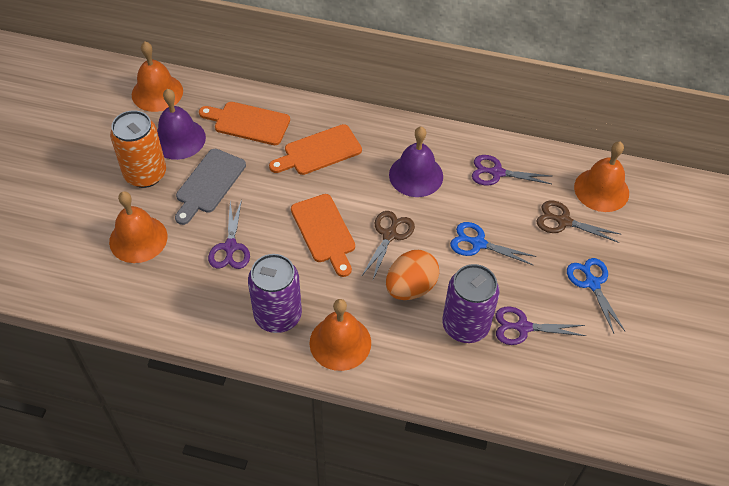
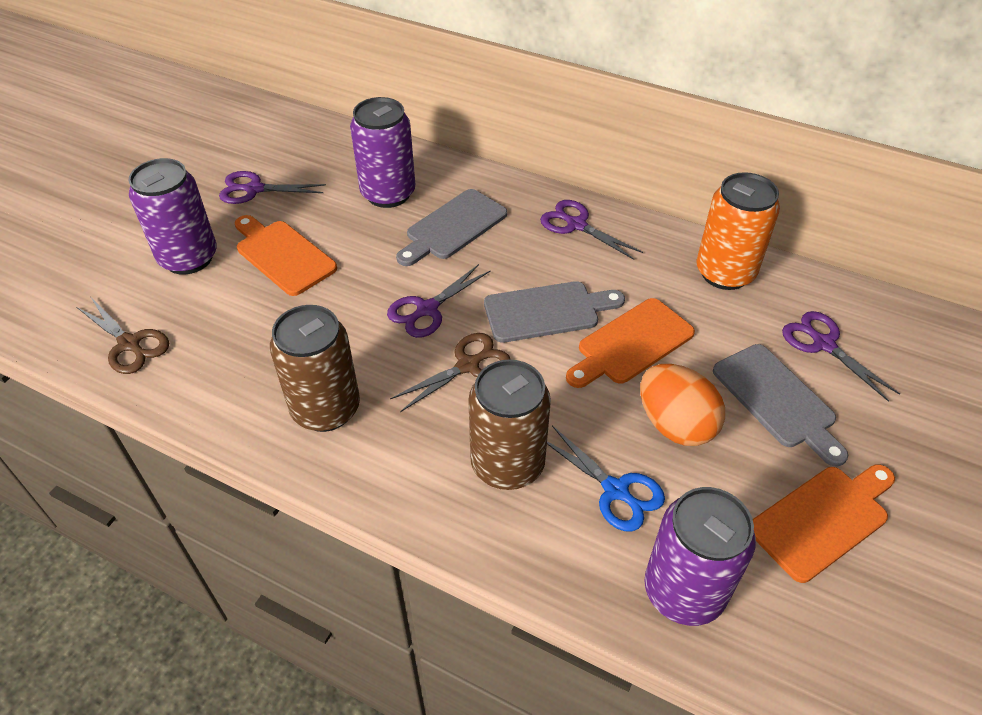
blue scissors: [450,222,537,266] [567,258,626,333] = 2 -> [547,425,665,532] = 1
brown can: none = 0 -> [270,305,360,432] [468,359,551,490] = 2
grey cutting board: [175,149,246,225] = 1 -> [396,189,507,266] [484,281,625,343] [713,344,848,467] = 3
orange bell: [109,191,167,263] [132,41,183,112] [310,299,371,371] [574,142,629,212] = 4 -> none = 0
purple bell: [157,89,206,160] [389,127,443,197] = 2 -> none = 0
purple can: [248,254,302,333] [442,264,500,343] = 2 -> [129,158,217,275] [350,97,415,208] [644,487,756,626] = 3
purple scissors: [208,200,250,269] [472,155,552,186] [495,307,586,345] = 3 -> [219,171,326,204] [387,264,490,338] [540,200,643,260] [782,311,900,402] = 4

